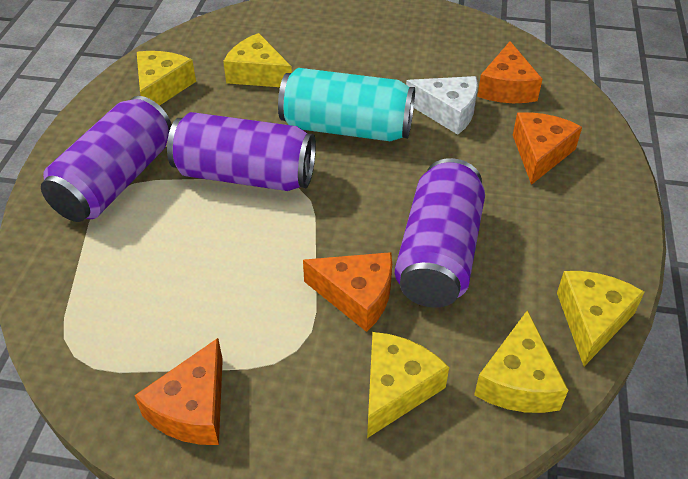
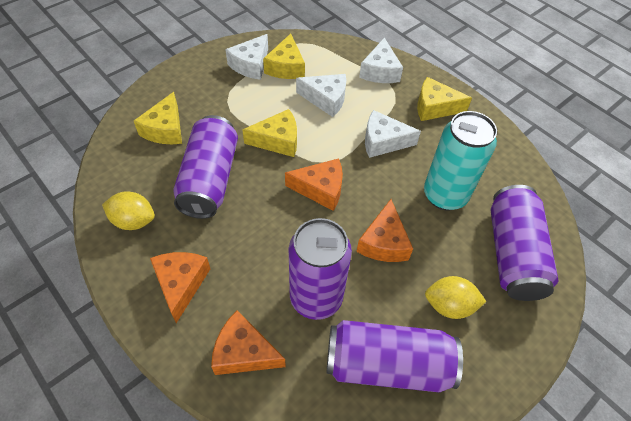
purple can: [41,96,172,222] [167,112,316,191] [395,158,485,308] = 3 -> [173,115,238,219] [289,218,352,320] [327,320,463,392] [491,185,558,301] = 4
white cheese: [406,76,478,135] = 1 -> [225,34,268,80] [296,74,346,117] [359,38,403,83] [365,110,421,158] = 4
yellow cheese: [137,51,196,106] [223,33,292,87] [367,332,449,438] [474,310,568,413] [557,271,645,366] = 5 -> [134,92,182,144] [242,109,297,157] [263,34,305,79] [417,77,472,121] = 4
yellow lemon: none = 0 -> [102,191,155,230] [425,276,486,319] = 2

